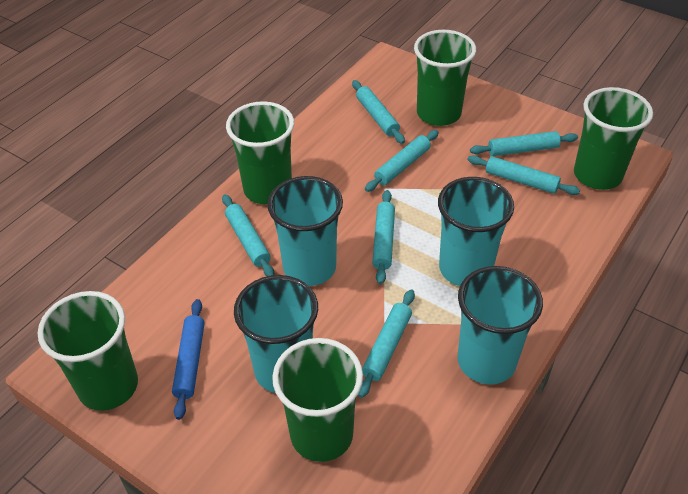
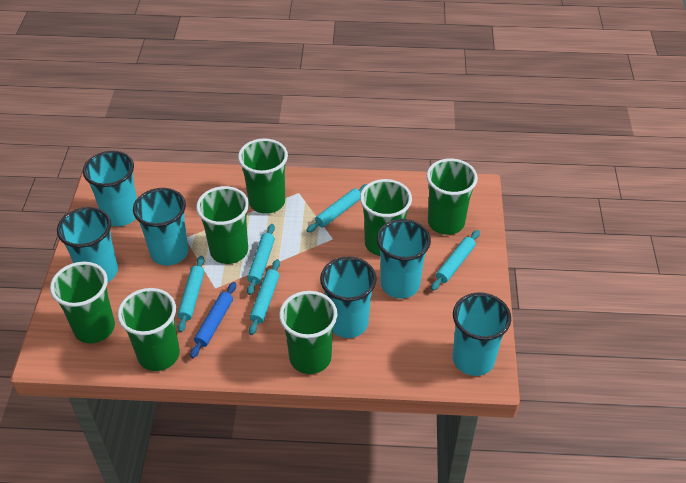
green cup: [38,291,138,411] [226,101,294,204] [272,338,363,462] [414,30,476,126] [574,87,653,190] = 5 -> [50,262,115,343] [118,288,180,371] [196,186,249,264] [238,138,288,214] [279,291,338,374] [360,179,412,256] [427,158,478,235] = 7
turquoise cup: [234,275,318,393] [267,176,343,286] [438,177,514,286] [457,266,543,384] = 4 -> [57,207,118,283] [83,151,137,226] [133,188,189,266] [320,256,377,338] [377,219,431,298] [453,292,511,376] = 6
turquoise rolling pin: [222,195,274,276] [352,80,405,144] [358,289,415,398] [365,130,439,192] [372,190,395,284] [467,155,580,195] [470,131,578,156] = 7 -> [178,256,205,332] [247,224,275,295] [249,259,280,335] [306,184,367,233] [431,230,480,291] = 5

